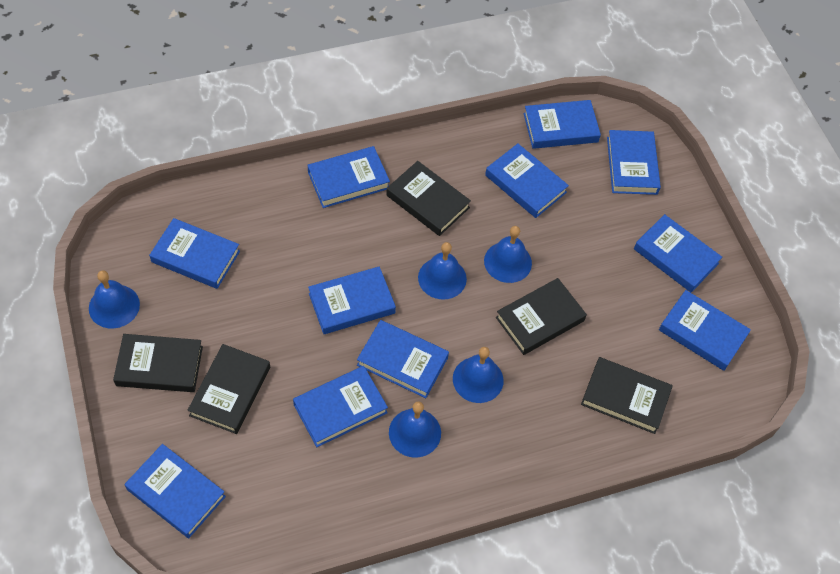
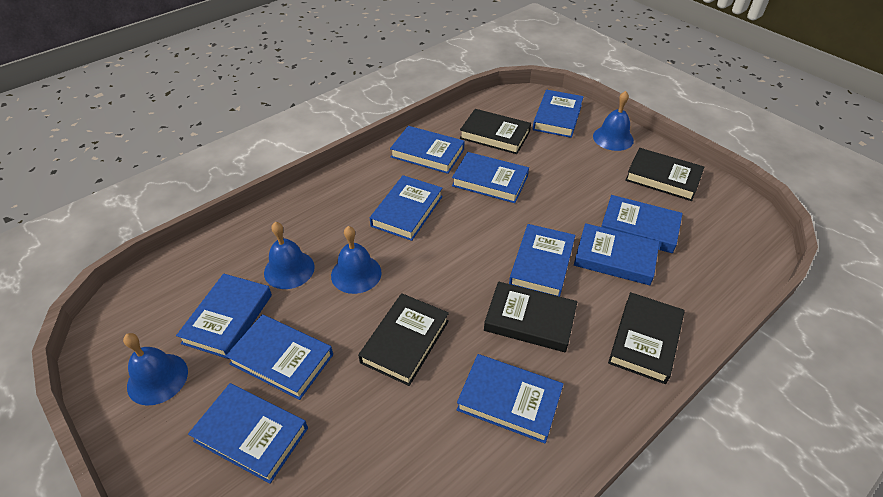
blue bell: [89,270,140,329] [389,402,441,458] [418,242,467,299] [453,347,503,403] [484,226,532,283] = 5 -> [123,333,188,406] [264,222,315,289] [331,226,382,294] [593,91,634,151] = 4

